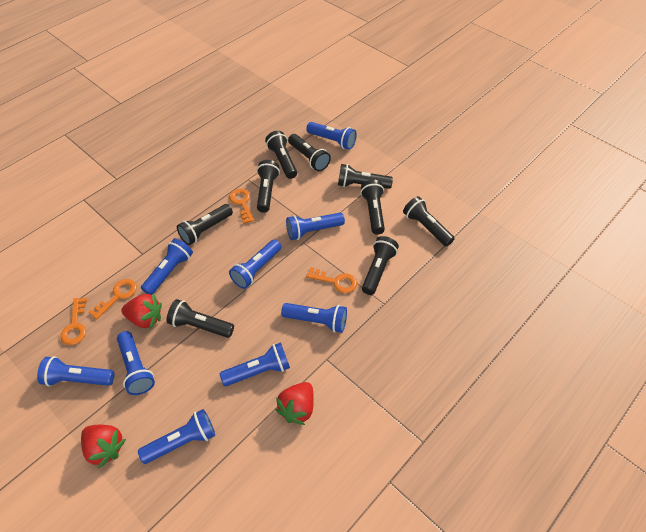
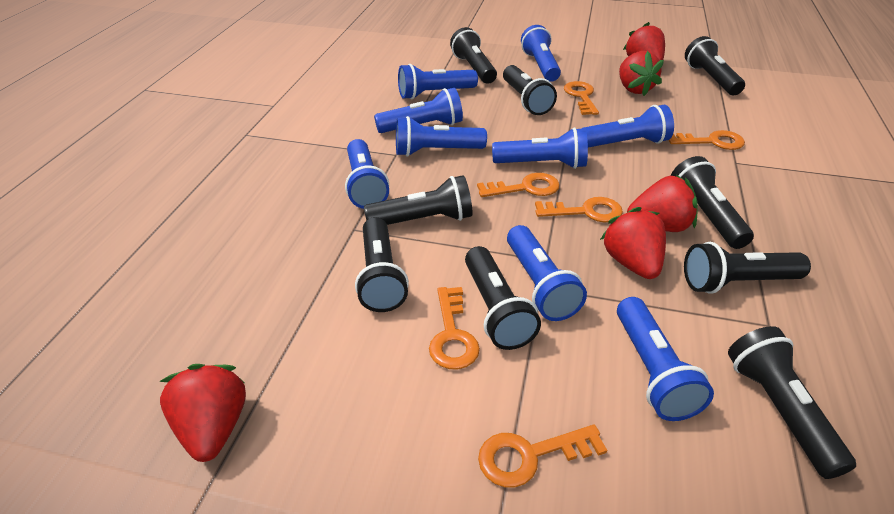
orange key: [60,298,87,345] [88,279,137,319] [229,189,255,224] [306,267,357,293] = 4 -> [429,287,480,369] [477,173,560,197] [478,425,607,488] [535,197,623,222] [564,81,599,115] [669,130,745,150] = 6
red strawberry: [81,425,126,469] [121,294,162,329] [275,382,314,425] = 3 -> [159,364,246,462] [600,207,666,279] [619,51,664,96] [623,22,665,60] [627,175,698,232] = 5

